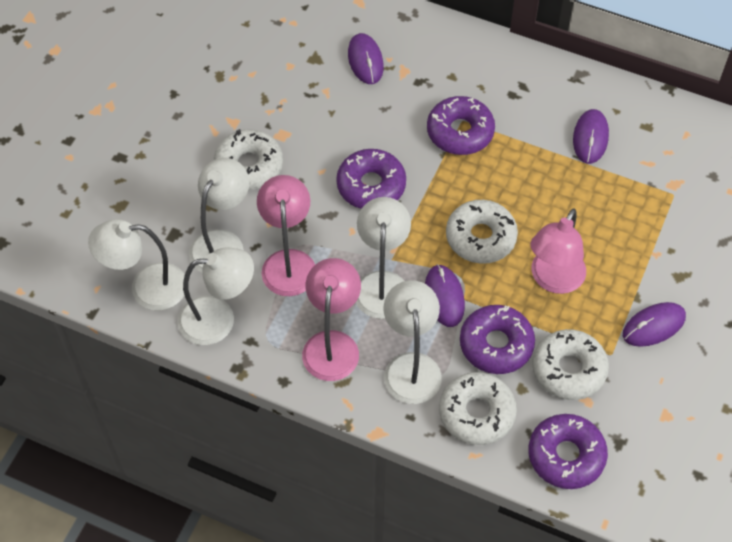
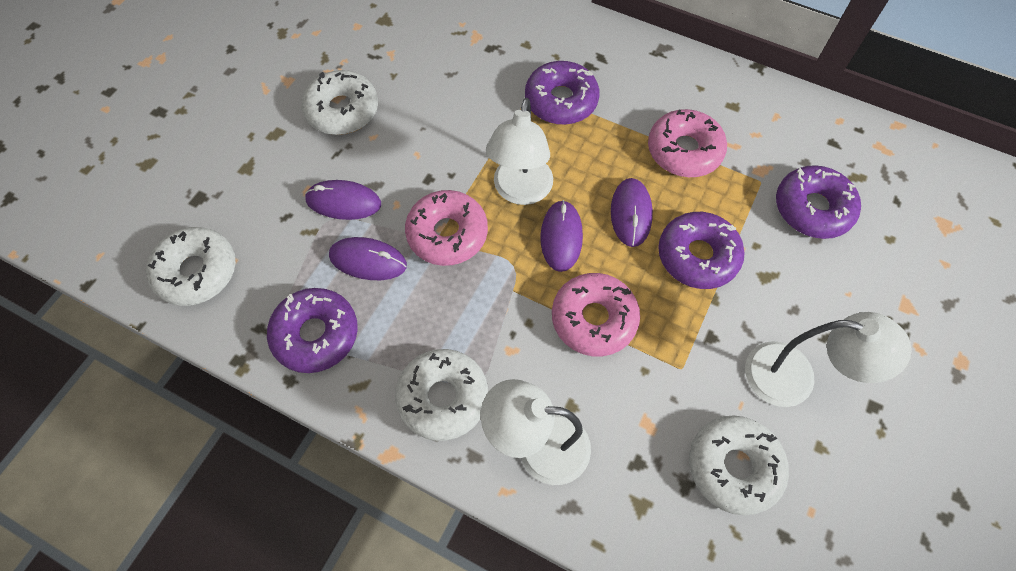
pink donut: none = 0 -> [405,190,488,266] [552,273,640,356] [648,109,727,177] = 3
pink lamp: [257,175,315,296] [302,258,361,381] [530,209,586,294] = 3 -> none = 0
white lamp: [88,219,185,310] [178,248,254,345] [189,158,249,273] [356,197,411,319] [384,280,442,404] = 5 -> [481,379,591,485] [486,98,553,205] [745,312,912,407] = 3

